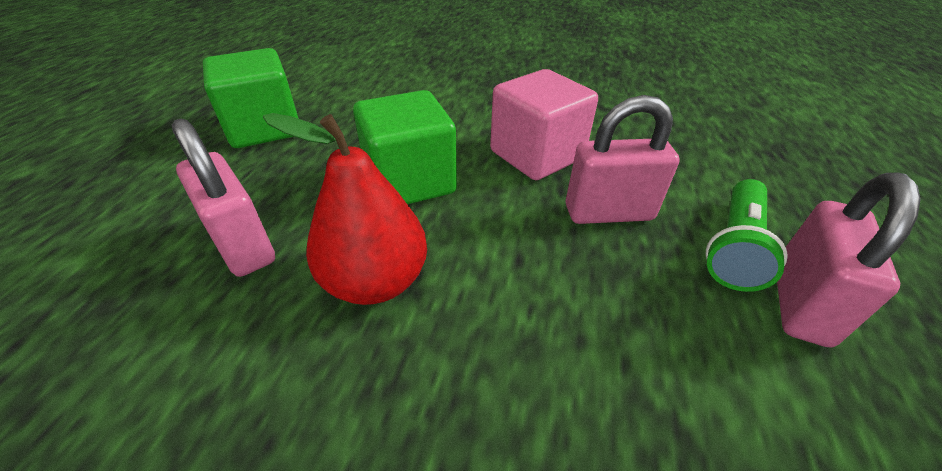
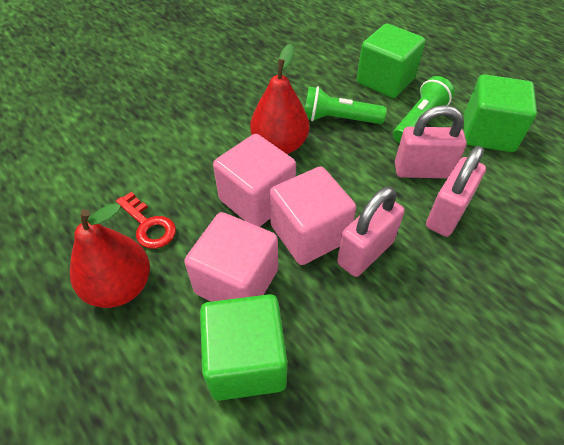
green cube: [203,48,299,148] [353,90,457,204] = 2 -> [200,294,287,401] [357,24,425,98] [464,74,537,152] = 3
green flashlight: [706,179,788,292] = 1 -> [305,86,387,124] [393,76,454,143] = 2
pink cube: [490,69,598,180] = 1 -> [184,212,278,302] [213,134,296,227] [270,166,356,265] = 3
red key: none = 0 -> [116,192,176,249] = 1
red pear: [263,113,427,305] = 1 -> [70,203,150,308] [250,44,309,154] = 2

